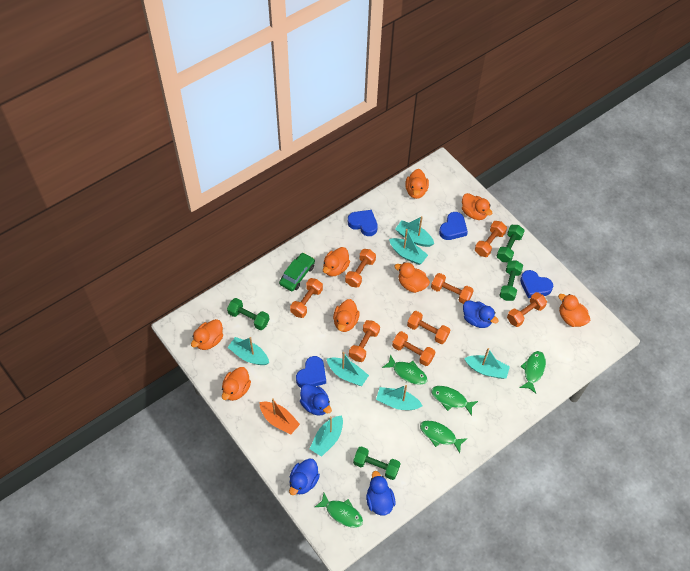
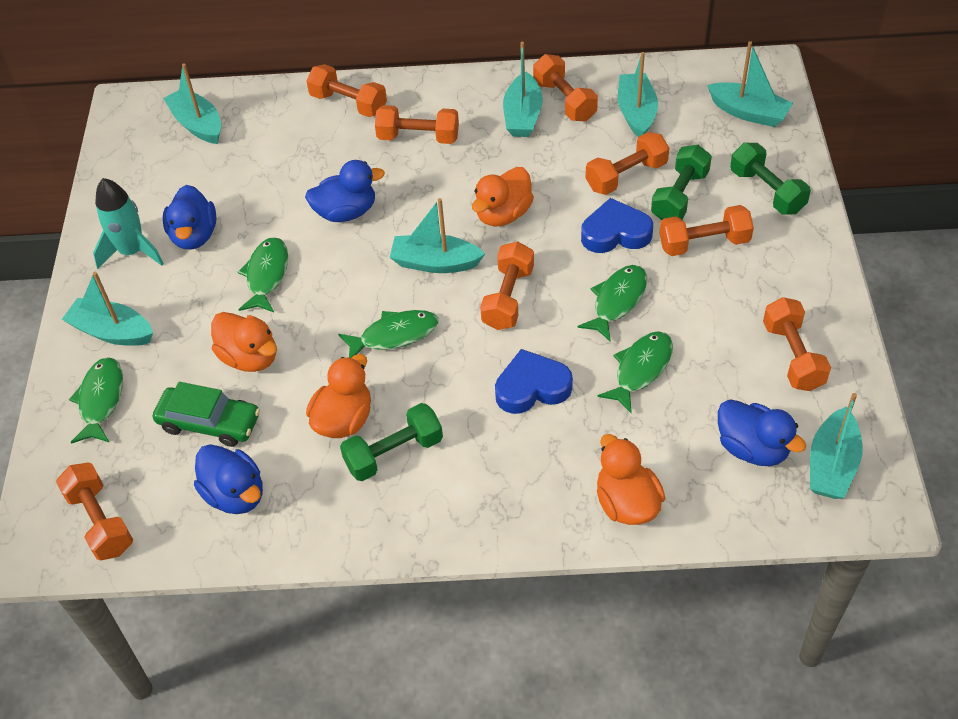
blue heart: [296,356,326,388] [348,210,378,236] [439,212,468,240] [520,270,553,298] = 4 -> [495,349,573,414] [581,198,653,253] = 2
green dumbbell: [227,298,270,330] [353,446,401,480] [497,225,525,262] [499,260,523,301] = 4 -> [340,403,443,481] [651,145,712,220] [730,143,811,215] = 3
orange boat: [259,398,300,435] = 1 -> none = 0
orange duck: [191,319,223,350] [222,367,251,401] [323,247,350,276] [333,299,360,332] [394,262,430,293] [405,169,429,199] [462,193,492,220] [558,294,590,327] = 8 -> [211,312,277,372] [306,354,371,438] [472,167,534,226] [597,434,665,525] = 4
turquoise rocket: none = 0 -> [93,178,164,269] = 1

